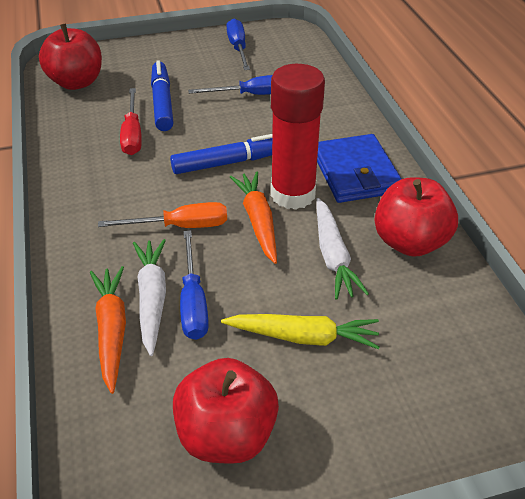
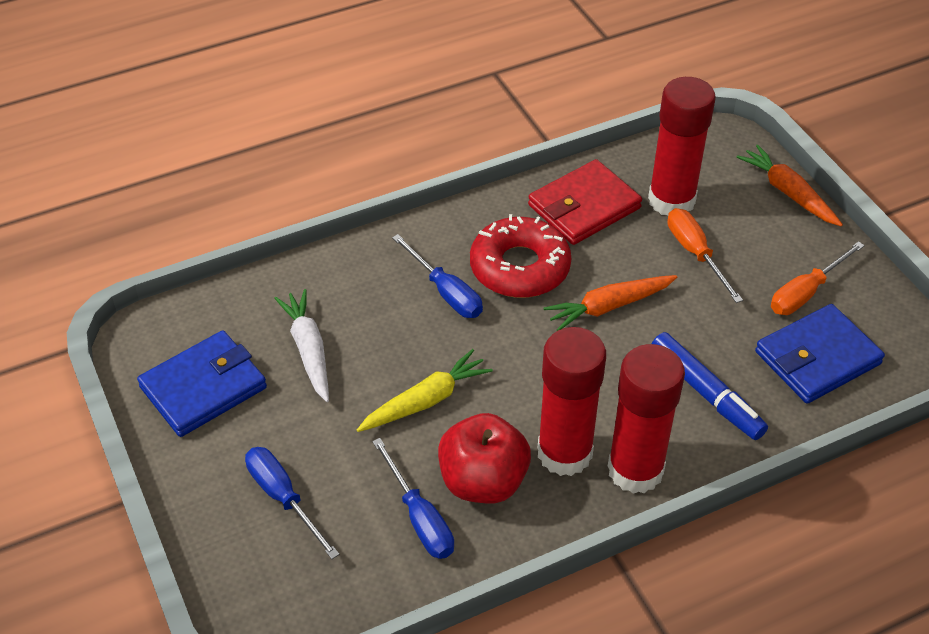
blue marker: [151,60,174,131] [170,134,272,174] = 2 -> [652,332,768,440] = 1
blue wallet: [317,134,402,203] = 1 -> [137,330,267,437] [755,304,885,404] = 2
orange screwdriver: [98,202,227,228] = 1 -> [667,208,743,303] [771,241,865,315] = 2
red apple: [39,24,102,90] [173,358,279,464] [374,177,458,257] = 3 -> [438,413,531,504] = 1
red donut: none = 0 -> [470,214,571,298] = 1
red glue stick: [271,64,325,210] = 1 -> [537,327,606,476] [608,344,685,494] [648,77,716,216] = 3
red screwdriver: [120,88,142,155] = 1 -> none = 0
red wallet: none = 0 -> [528,159,642,245] = 1
white carrot: [133,239,166,356] [316,198,369,300] = 2 -> [274,289,329,402] = 1

